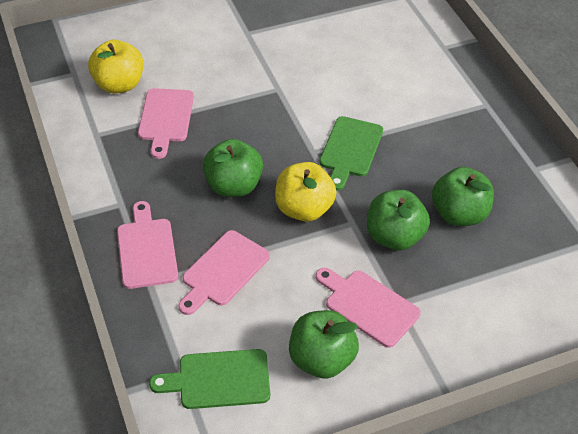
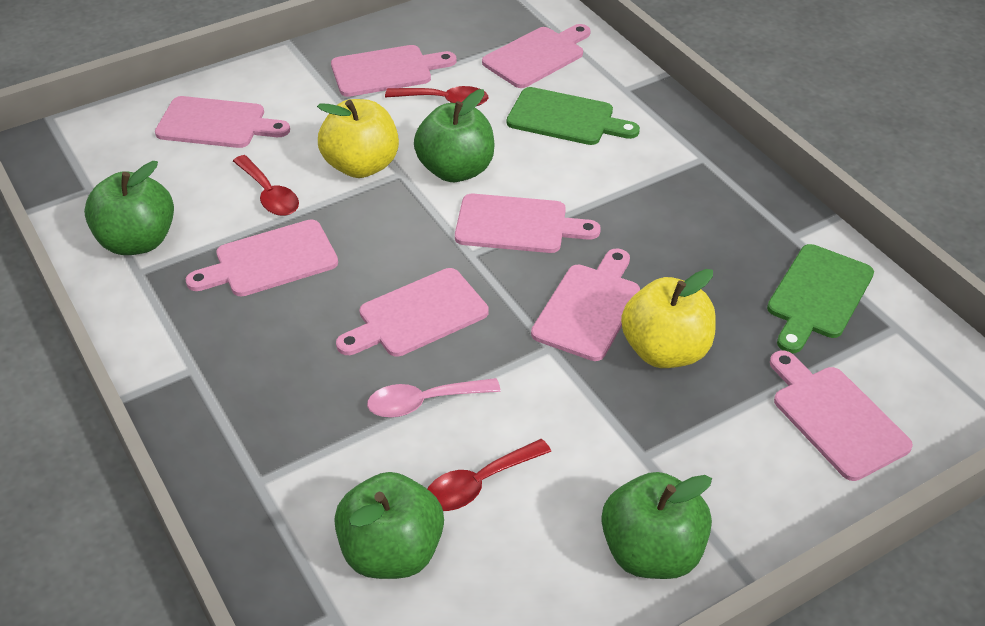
pink cutting board: [117,201,178,289] [138,88,194,159] [178,230,270,315] [316,268,421,348] = 4 -> [155,96,290,148] [186,219,338,297] [331,45,456,97] [336,268,489,357] [455,194,601,253] [482,24,591,88] [531,248,640,361] [770,350,913,481] = 8
pink spoon: none = 0 -> [367,378,501,418] = 1
red spoon: none = 0 -> [233,155,299,216] [385,86,488,106] [428,439,551,511] = 3

